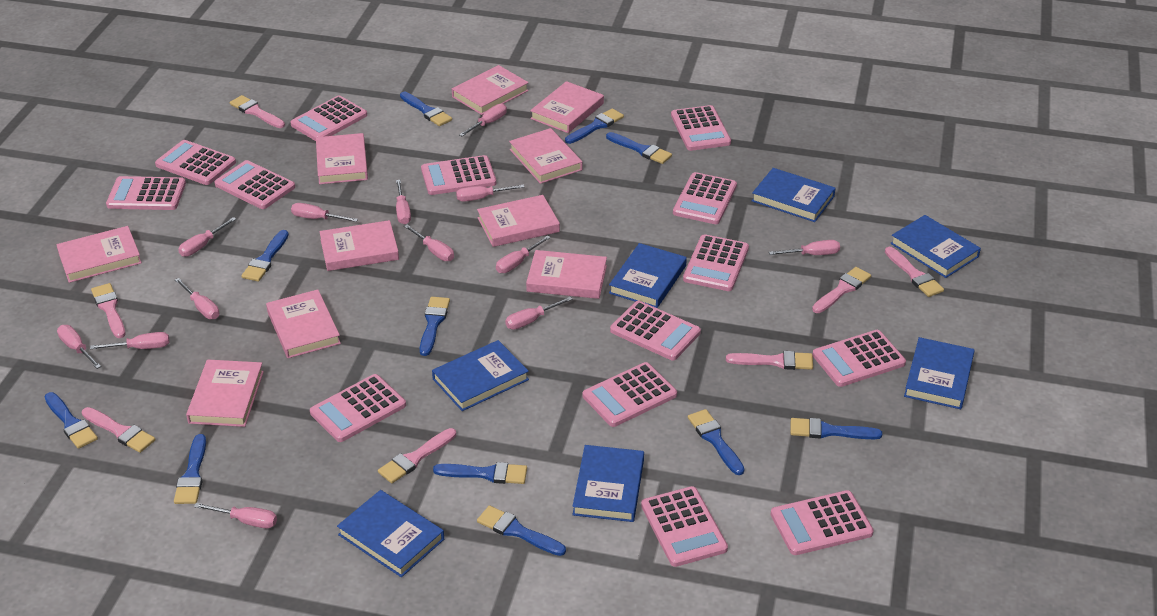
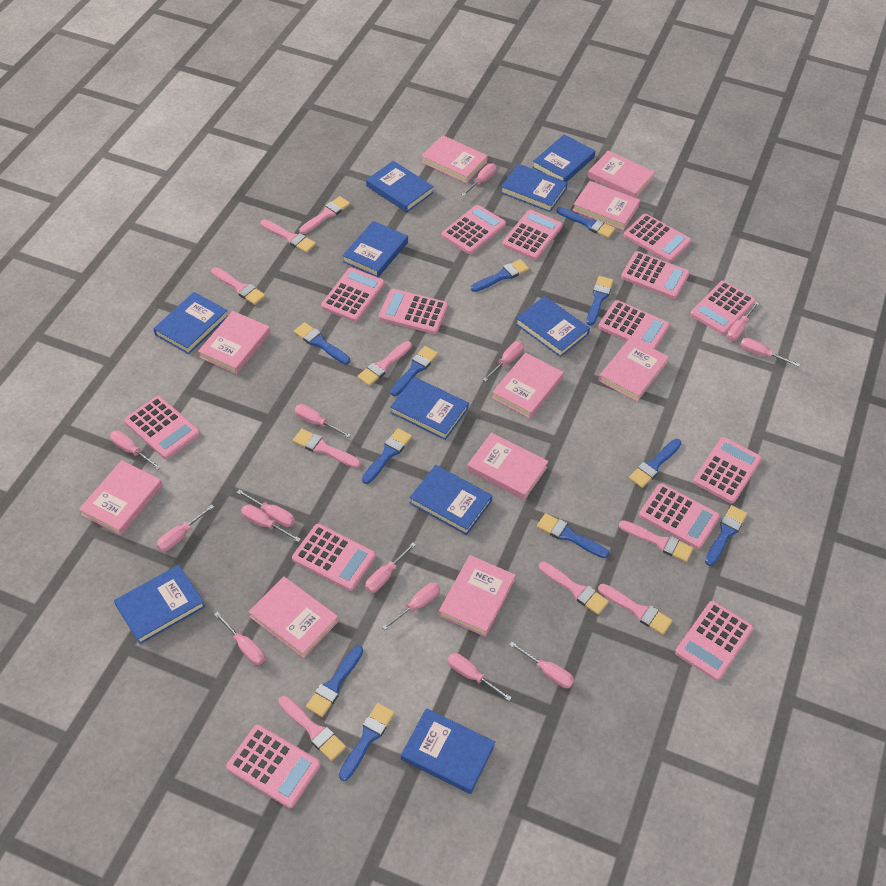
blue book: [337,490,444,577] [432,340,529,411] [572,445,644,522] [609,243,687,308] [752,168,835,222] [890,215,981,278] [904,337,975,409] = 7 -> [114,565,205,644] [154,292,228,354] [342,221,408,277] [366,161,434,213] [390,377,469,440] [401,708,495,794] [409,465,492,535] [501,164,568,212] [516,296,590,357] [532,134,595,182] = 10
pink brush: [82,407,155,453] [91,283,125,338] [230,95,285,128] [378,428,456,483] [726,351,813,370] [812,267,871,313] [885,247,944,297] = 7 -> [211,267,266,305] [261,220,316,253] [278,696,346,761] [293,429,361,468] [299,196,350,234] [357,341,412,386] [539,562,609,615] [598,584,673,635] [619,520,693,562] = 9
pink screwdriver: [57,325,101,369] [90,332,169,349] [175,278,219,319] [178,217,236,257] [194,503,277,528] [291,203,358,222] [396,180,411,224] [404,224,454,261] [456,184,524,202] [459,104,507,136] [496,235,551,273] [505,297,573,330] [769,240,840,255] = 13 -> [110,430,161,469] [157,504,214,551] [214,611,265,665] [237,490,295,527] [241,504,301,542] [294,404,351,438] [365,542,416,593] [382,583,440,630] [448,653,512,701] [461,163,497,196] [483,341,524,382] [509,642,574,688] [727,302,759,341] [740,338,800,367] = 14

